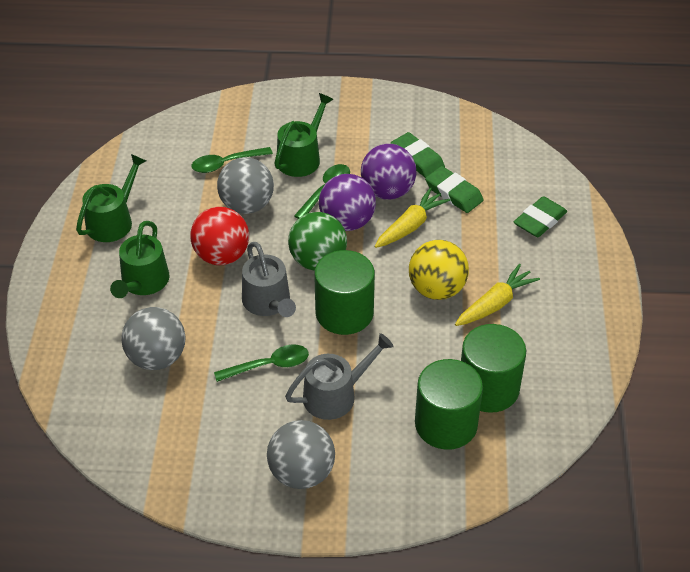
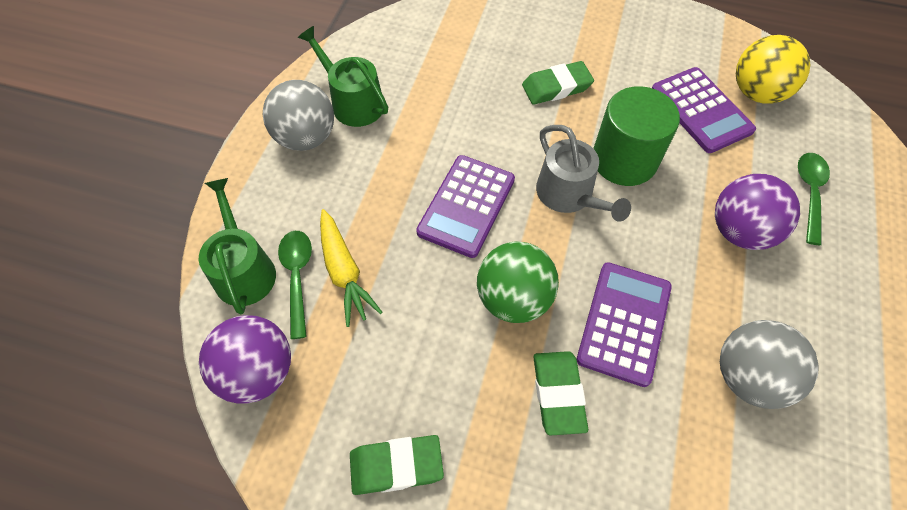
green cylinder: [314,250,375,335] [415,359,483,450] [461,324,526,413] = 3 -> [593,86,680,186] = 1
green spoon: [191,147,273,173] [214,344,309,382] [294,164,350,219] = 3 -> [278,231,312,339] [798,153,830,245] = 2
green watering can: [76,154,146,242] [110,221,169,298] [274,93,334,177] = 3 -> [199,178,276,314] [298,26,388,127] = 2
grey ball: [121,307,185,370] [217,157,274,214] [267,420,335,489] = 3 -> [263,80,334,151] [720,320,819,409] = 2
grey watering can: [242,242,296,317] [285,333,394,420] = 2 -> [536,125,631,222] = 1
purple calculator: none = 0 -> [416,155,515,258] [577,262,672,387] [652,67,756,153] = 3
red ball: [190,207,249,265] = 1 -> none = 0
yellow carrot: [374,187,451,248] [455,264,540,326] = 2 -> [320,209,382,327] = 1

